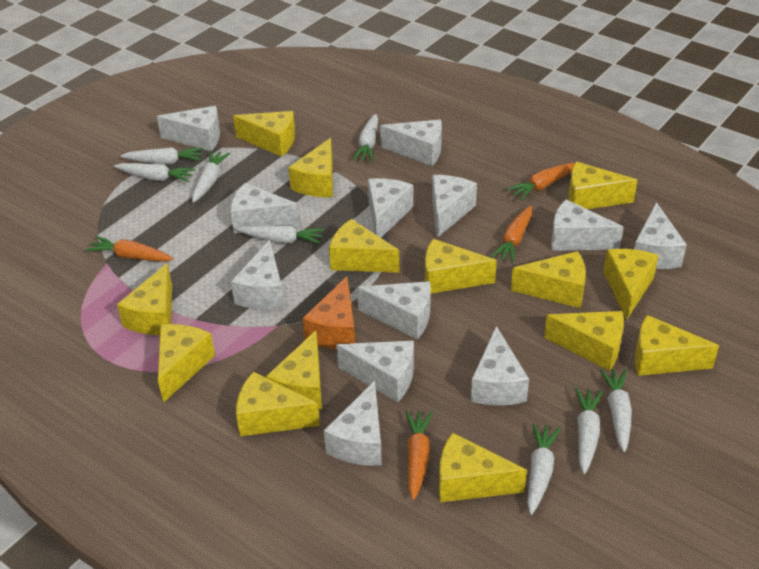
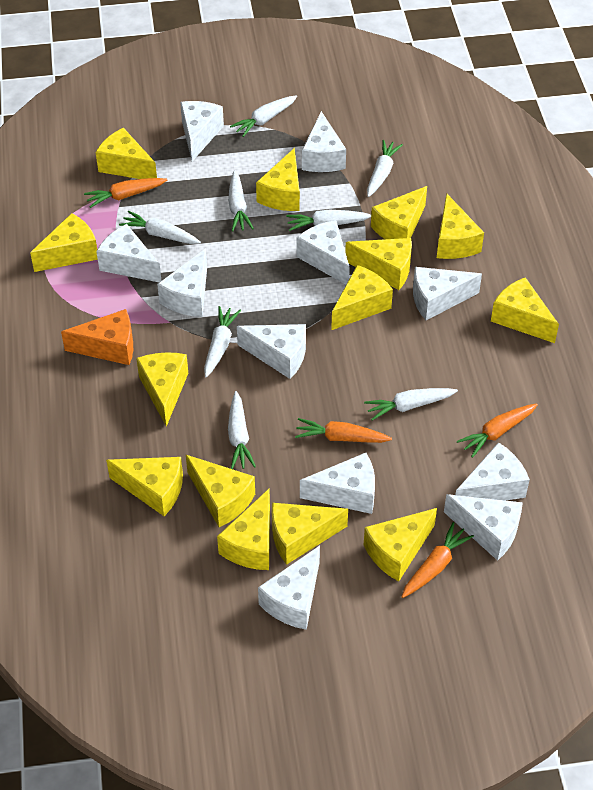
white cheese: [157,106,220,151] [230,183,300,234] [231,240,284,309] [324,380,382,466] [336,341,414,402] [357,281,431,339] [368,178,413,238] [380,119,442,166] [432,175,477,238] [471,326,529,405] [551,199,624,251] [634,202,687,269] = 12 -> [96,224,161,282] [157,248,207,317] [180,101,224,161] [237,324,306,379] [258,546,320,630] [297,220,350,285] [300,453,375,514] [302,111,346,172] [413,267,482,320] [444,494,523,561] [455,442,530,501] = 11

